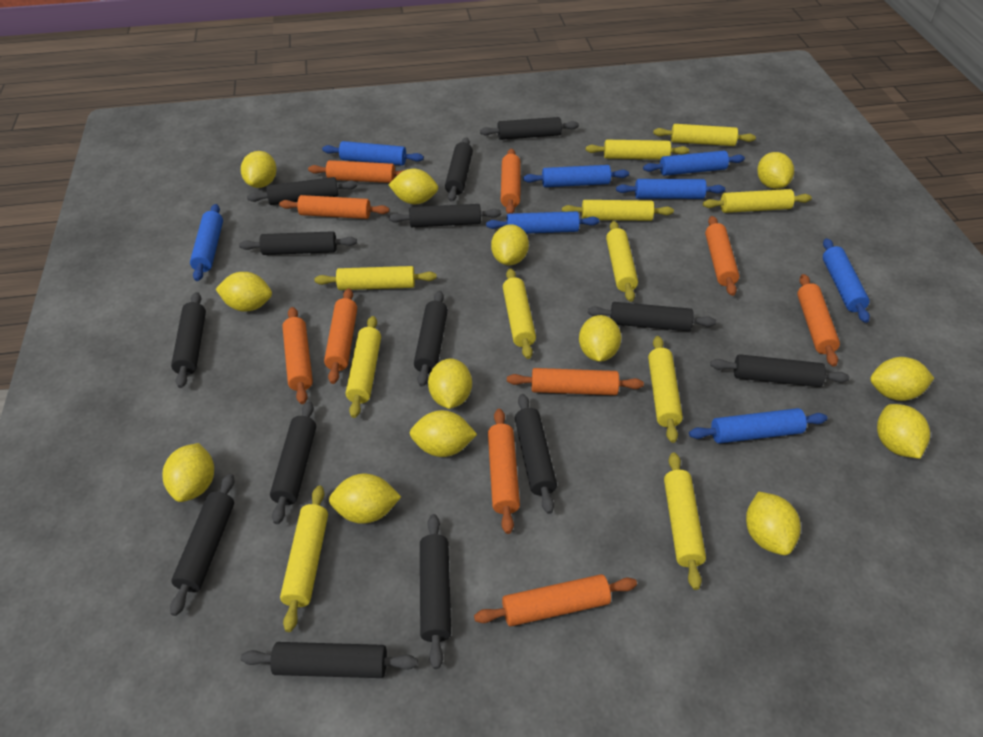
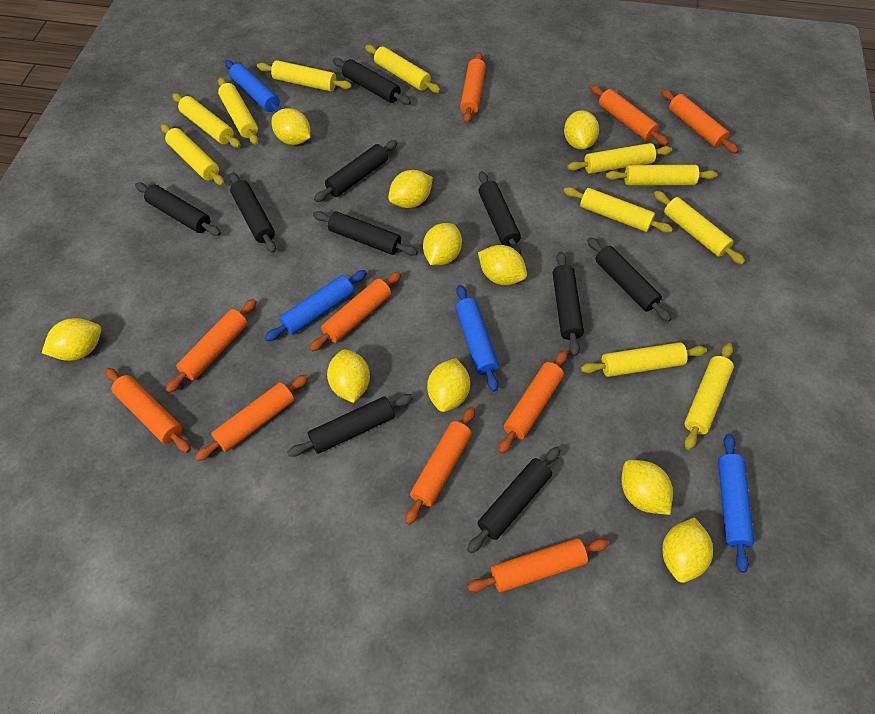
black rolling pin: [170,474,235,616] [171,292,206,388] [239,231,357,255] [241,642,418,678] [247,177,357,205] [270,401,316,524] [389,204,501,227] [414,291,448,387] [420,514,451,669] [445,137,473,202] [480,117,579,140] [515,394,557,514] [588,302,716,331] [710,354,849,387] = 14 -> [135,183,221,236] [230,172,276,253] [287,394,413,457] [313,211,418,256] [314,140,397,202] [333,58,411,105] [467,447,560,553] [479,171,521,255] [553,252,584,356] [587,237,671,322] = 10
blue rolling pin: [190,204,223,281] [322,141,424,166] [486,211,599,234] [523,165,629,187] [616,179,725,199] [643,151,745,176] [689,408,828,444] [823,238,870,323] = 8 -> [225,60,283,113] [265,270,367,341] [455,285,499,391] [718,434,754,573] = 4
yellow lemon: [163,443,214,502] [216,272,272,312] [241,151,277,188] [329,474,401,524] [388,169,438,204] [410,410,477,457] [428,358,472,409] [491,225,529,265] [579,315,621,362] [746,491,801,555] [757,152,794,189] [870,357,934,401] [877,404,930,459] = 13 -> [42,318,101,361] [272,108,311,145] [327,349,370,403] [388,170,433,208] [423,223,462,265] [427,358,470,412] [478,245,527,285] [564,110,599,150] [622,460,673,515] [662,517,713,583] = 10

